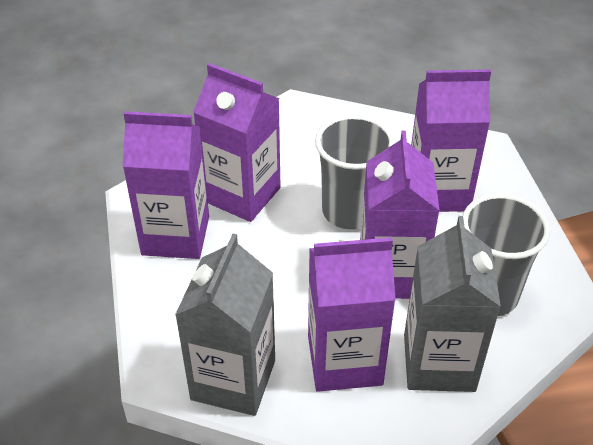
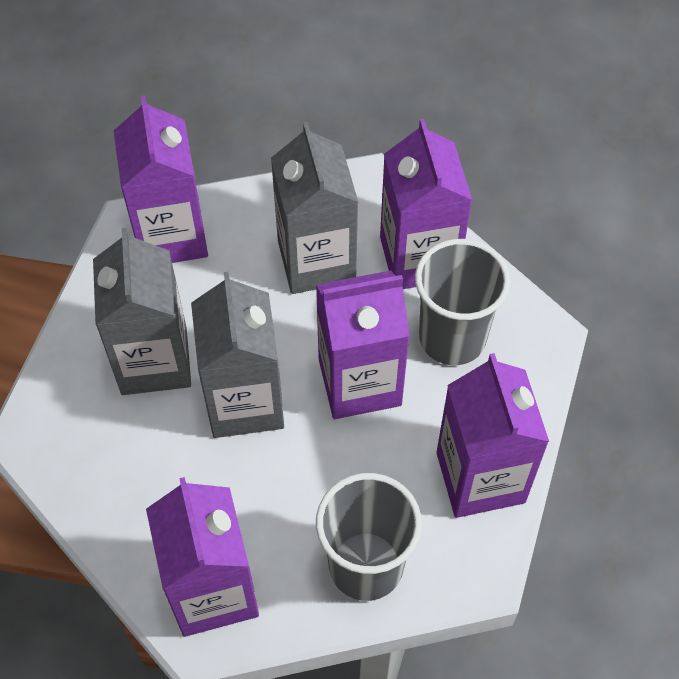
grey carton: [175,234,275,416] [404,216,501,392] = 2 -> [93,228,191,395] [191,272,284,438] [271,122,358,294] = 3

